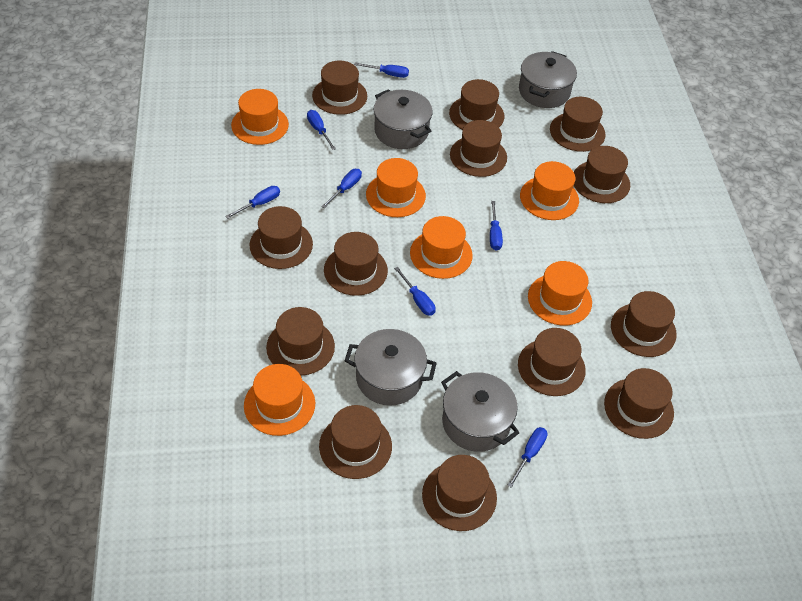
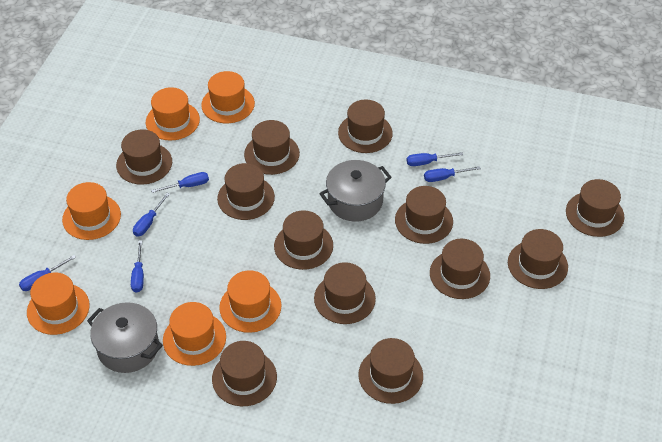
blue screwdriver: [225,186,280,219] [307,110,336,150] [321,169,362,208] [354,62,409,78] [394,267,436,316] [490,201,503,251] [507,427,548,488] = 7 -> [19,255,76,291] [131,241,144,293] [133,193,170,236] [151,172,209,193] [407,152,463,166] [424,166,481,182] = 6
brown hat: [250,206,313,269] [266,307,335,375] [312,60,367,115] [319,405,392,479] [324,232,388,296] [422,455,497,531] [449,79,504,130] [450,120,507,177] [518,328,586,396] [550,97,606,152] [574,146,630,203] [604,368,674,439] [611,291,677,357] = 13 -> [116,129,172,185] [212,341,277,406] [217,163,275,220] [244,120,300,175] [274,210,333,270] [314,262,376,324] [338,99,393,153] [358,338,423,404] [395,186,453,244] [430,239,490,299] [508,229,568,289] [566,179,624,237] = 12
grey pot: [345,329,437,406] [374,89,433,149] [441,371,519,452] [519,51,577,108] = 4 -> [87,302,163,373] [319,160,392,222] = 2

